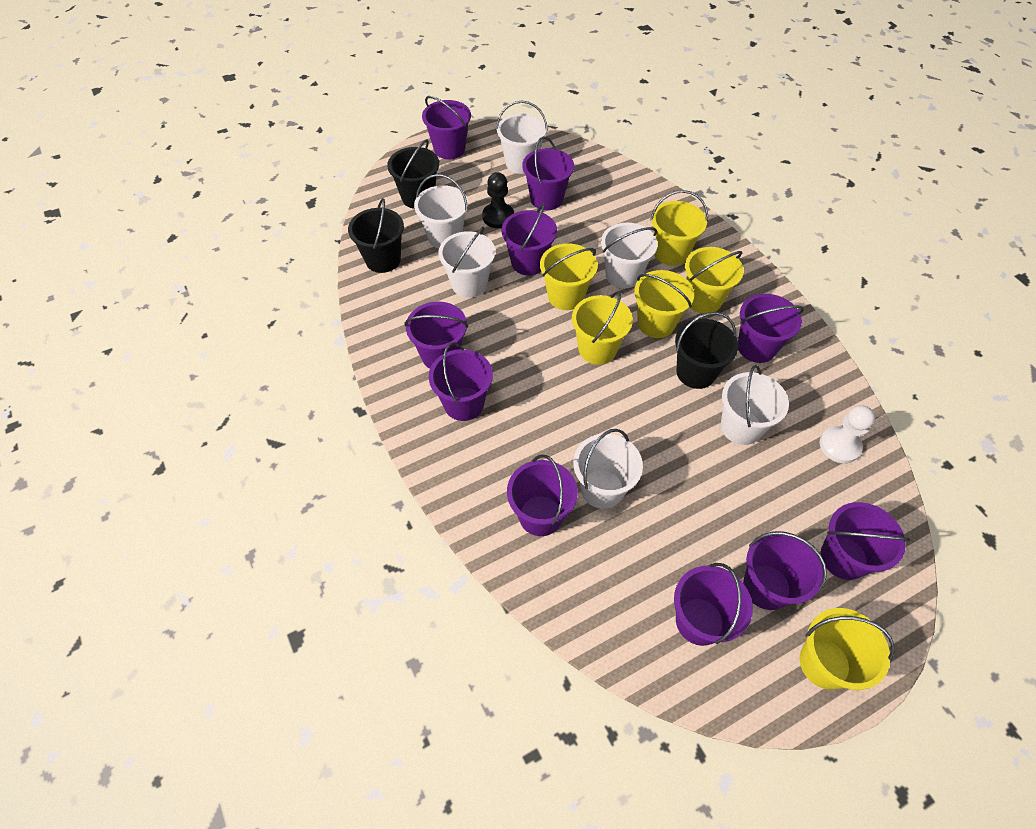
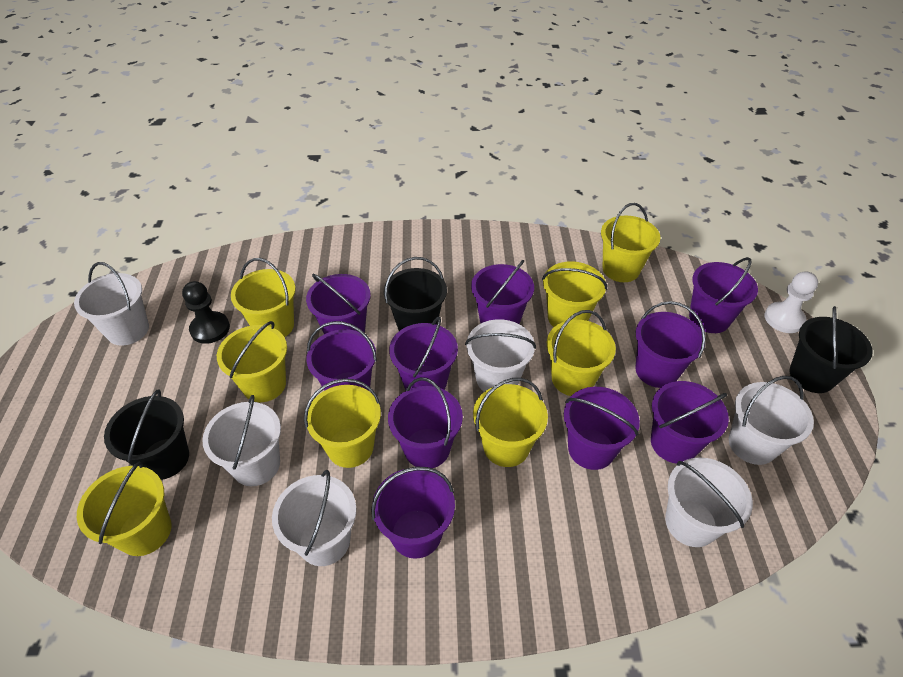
yellow bucket: [540,243,598,310] [572,291,633,365] [634,270,694,338] [650,190,708,266] [685,247,744,314] [800,608,895,690] = 6 -> [77,462,172,556] [217,321,287,402] [231,258,296,337] [304,379,381,468] [473,378,548,467] [542,261,607,327] [547,310,616,396] [601,203,660,282] = 8

